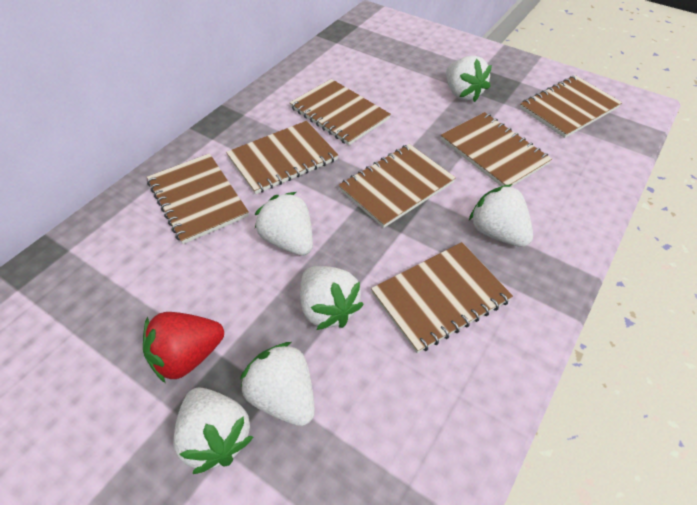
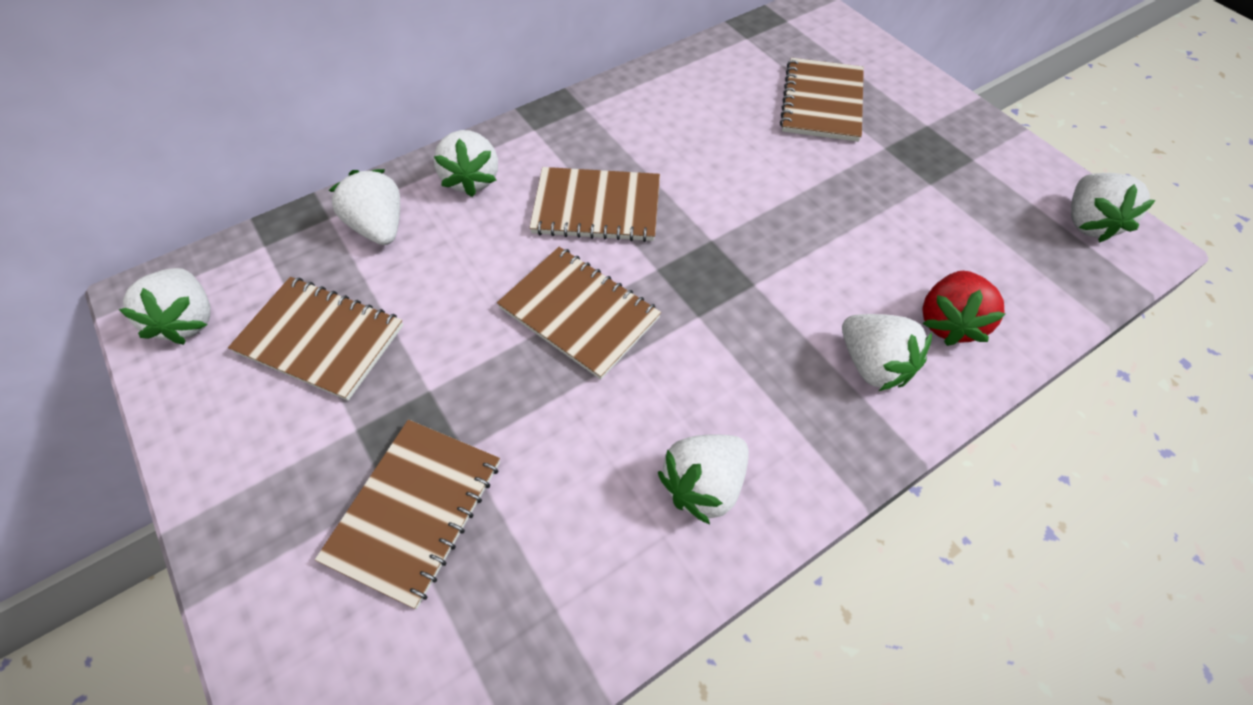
brown notebook: [147,153,249,244] [226,121,338,194] [289,79,391,146] [339,144,456,228] [371,242,513,353] [440,112,552,187] [520,75,622,138] = 7 -> [228,277,403,401] [315,419,500,609] [497,247,661,380] [529,167,660,242] [780,58,864,142] = 5

